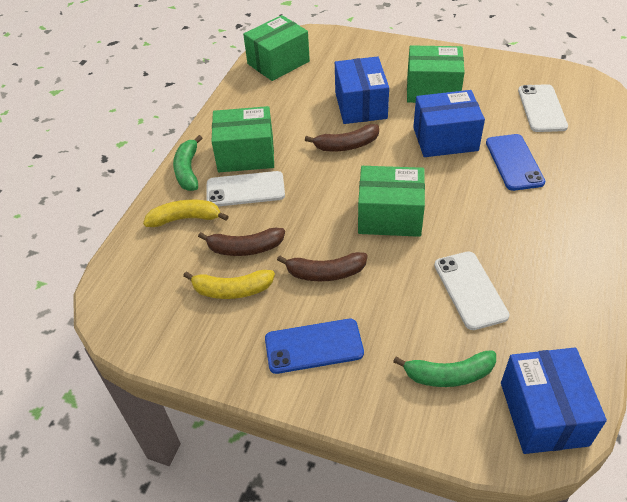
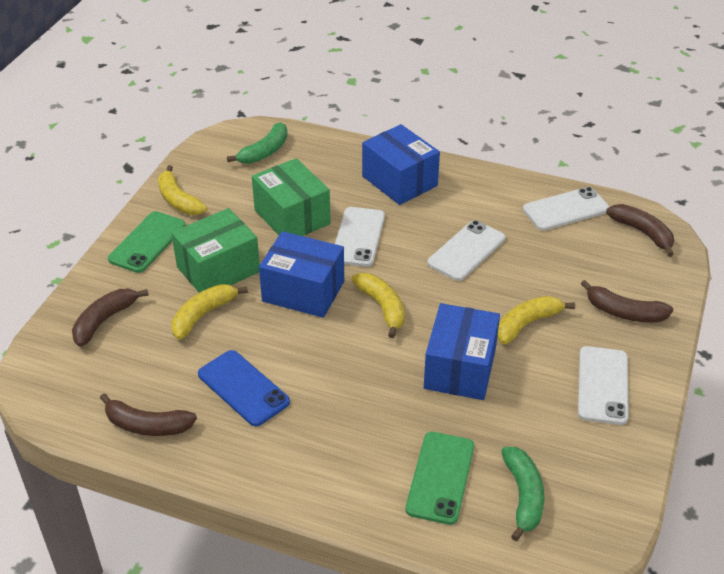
blue phone: [265,319,364,374] [486,134,545,191] = 2 -> [198,350,290,426] = 1
brown banana: [198,228,285,256] [277,252,368,281] [305,124,379,151] = 3 -> [72,289,149,347] [100,393,197,436] [581,280,673,323] [606,204,674,257] = 4
green box: [211,106,274,172] [243,15,310,81] [358,166,425,237] [407,45,465,103] = 4 -> [171,208,260,293] [252,158,331,236] = 2
green phone: none = 0 -> [108,211,186,273] [405,432,474,525] = 2
white phone: [207,171,285,206] [434,251,510,330] [518,84,568,132] = 3 -> [335,207,385,267] [427,220,505,281] [523,187,609,231] [578,346,629,425] = 4
yellow banana: [143,200,229,227] [183,270,275,299] = 2 -> [158,165,207,215] [171,284,248,340] [351,273,405,338] [497,296,575,345] = 4

